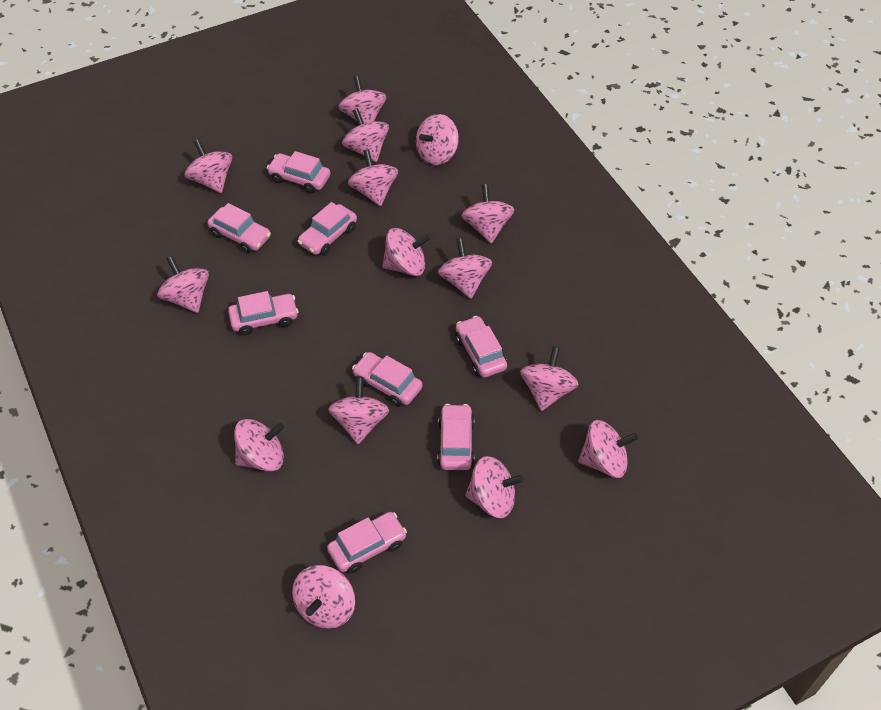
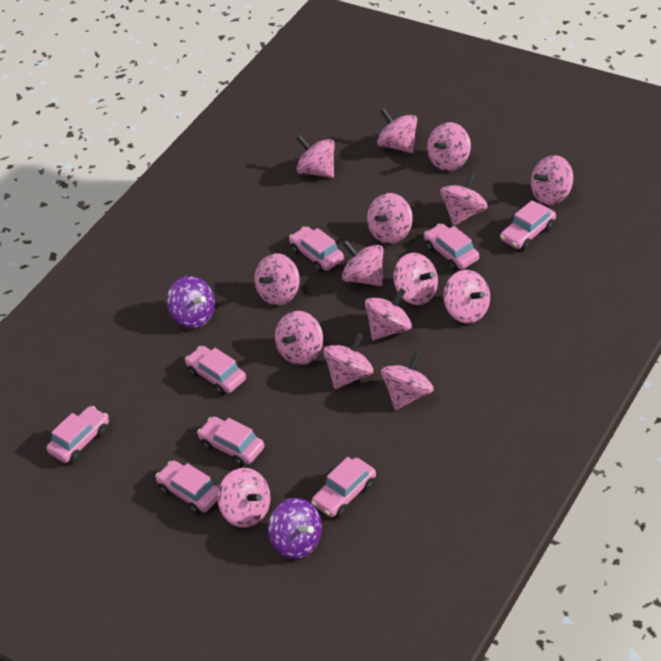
purple spinning top: none = 0 -> [167,276,215,328] [268,498,322,559] = 2

